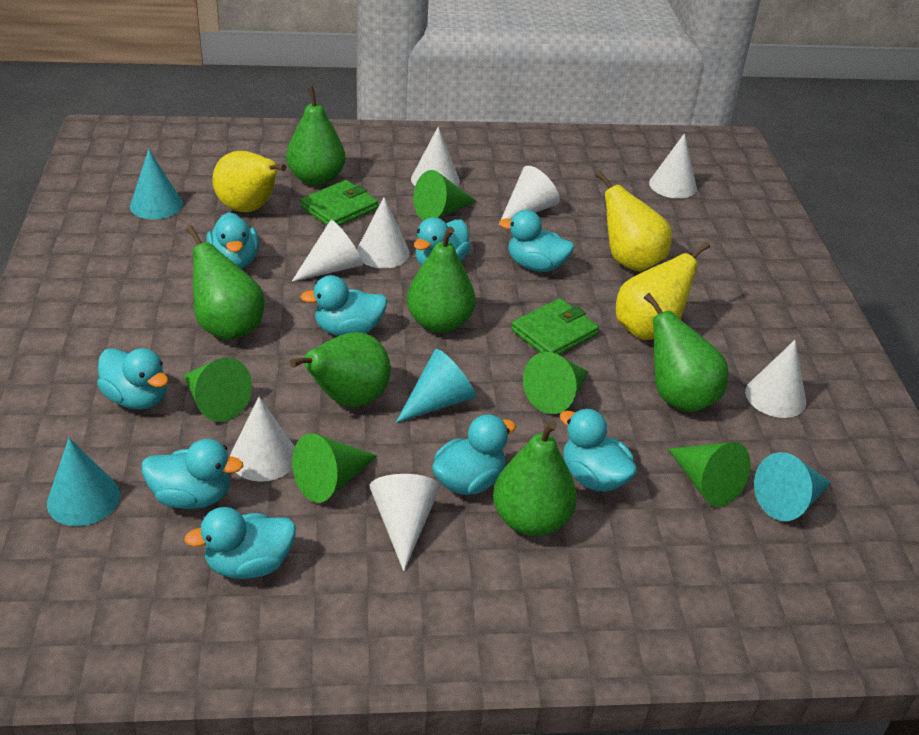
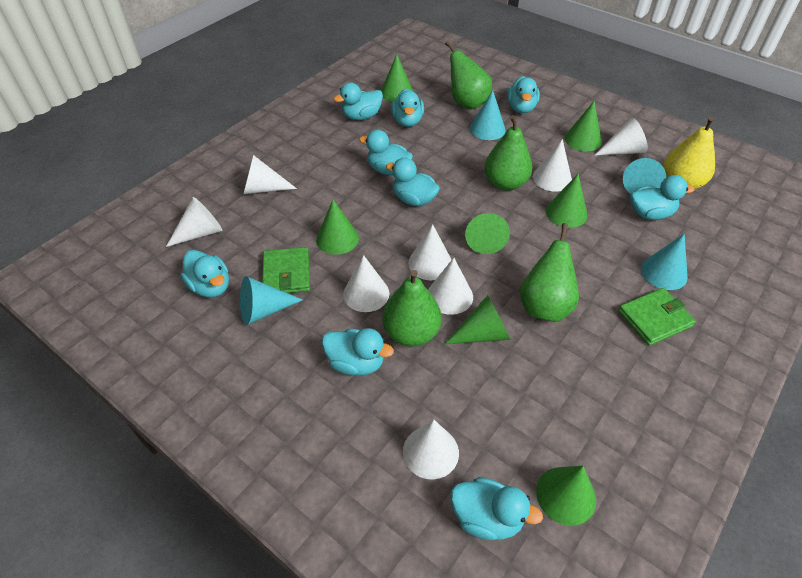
green cone: [183,358,252,422] [292,433,377,503] [413,170,476,221] [523,352,589,414] [668,442,751,507] = 5 -> [316,200,359,255] [381,54,414,102] [445,295,511,344] [465,213,510,254] [536,466,596,526] [546,174,588,228] [565,101,602,151] = 7
green pear: [186,226,265,340] [286,86,345,186] [290,332,391,407] [407,227,475,333] [493,420,577,536] [644,293,729,412] = 6 -> [382,270,442,347] [445,41,492,109] [484,115,533,191] [520,223,579,322] = 4
yellow pear: [212,151,286,212] [596,171,672,272] [616,242,710,340] = 3 -> [663,116,715,189] = 1

